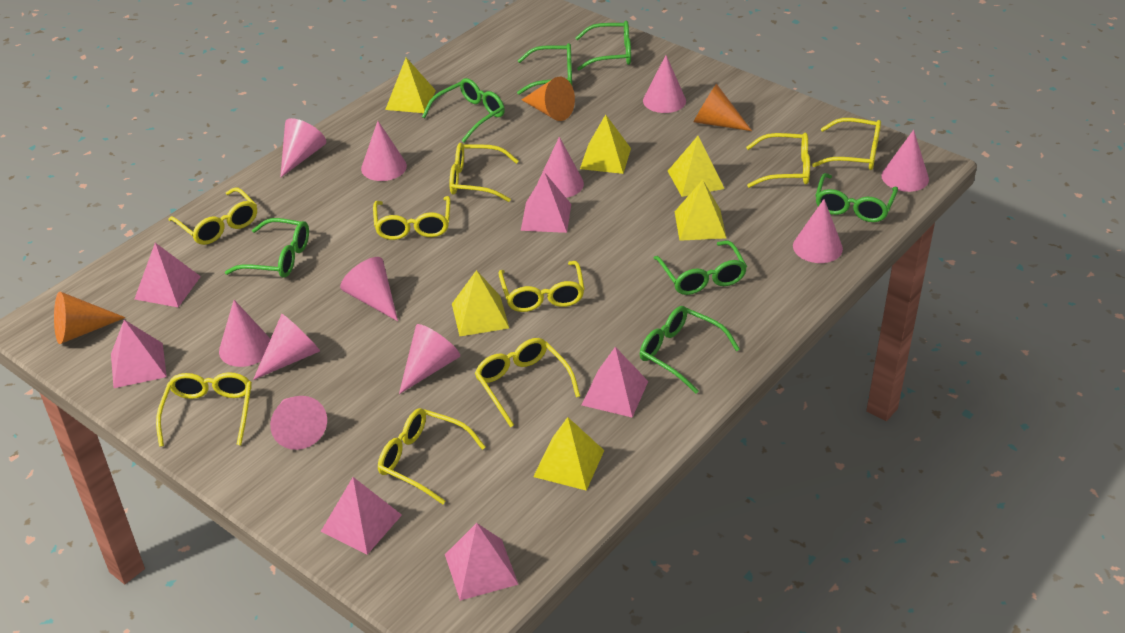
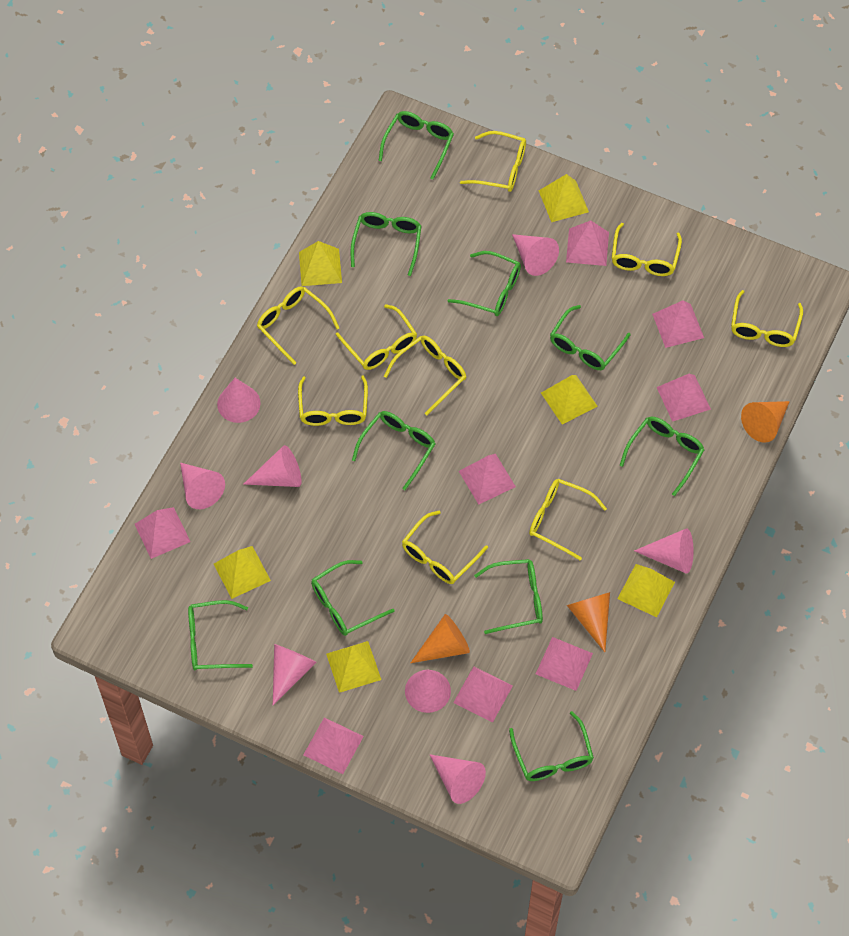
green glasses: [225,218,309,278] [422,78,505,142] [517,43,572,95] [575,21,631,70] [640,306,740,394] [653,241,747,295] [815,173,898,222] = 7 -> [188,600,253,670] [311,560,395,636] [351,212,422,276] [352,411,435,490] [378,111,454,180] [448,251,521,316] [474,559,543,634] [509,711,594,781] [550,305,631,370] [620,417,705,496] = 10
pink cone: [219,300,270,367] [253,314,320,380] [270,396,327,450] [280,118,326,178] [340,257,398,321] [361,121,407,181] [399,324,460,394] [538,137,584,198] [643,55,686,113] [793,199,843,263] [881,130,929,192] = 11 -> [180,463,225,509] [217,378,261,423] [243,445,302,487] [273,644,316,705] [405,670,451,713] [430,755,486,804] [512,234,559,276] [634,528,694,573] = 8
pink pyramid: [111,320,167,388] [135,243,201,307] [321,477,402,555] [445,523,519,601] [521,172,571,233] [582,347,648,418] = 6 -> [135,507,190,559] [303,717,364,774] [453,667,513,723] [459,454,516,504] [536,637,593,691] [566,220,609,266] [652,300,704,348] [657,374,711,422] = 8

